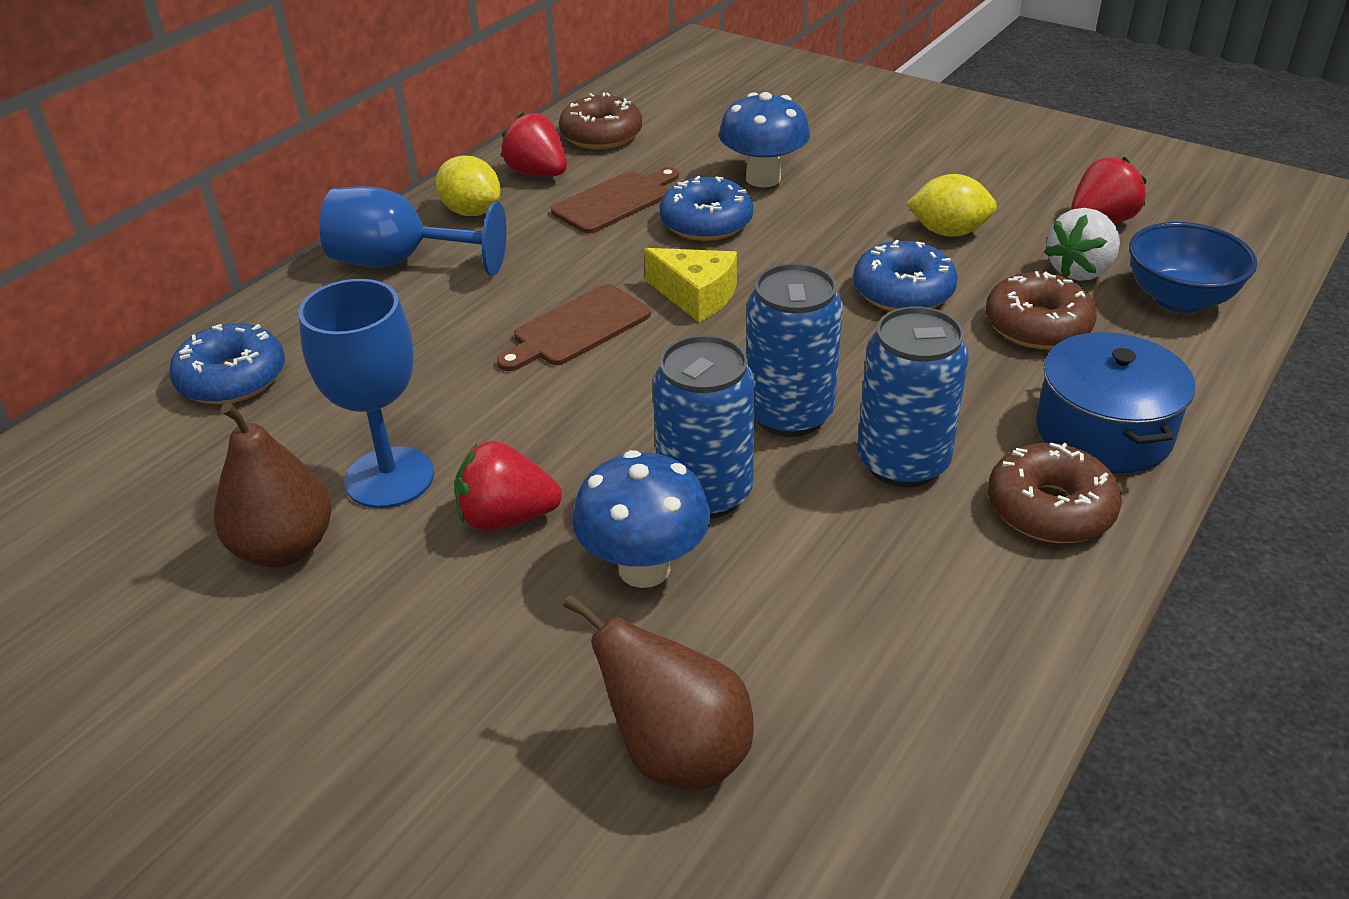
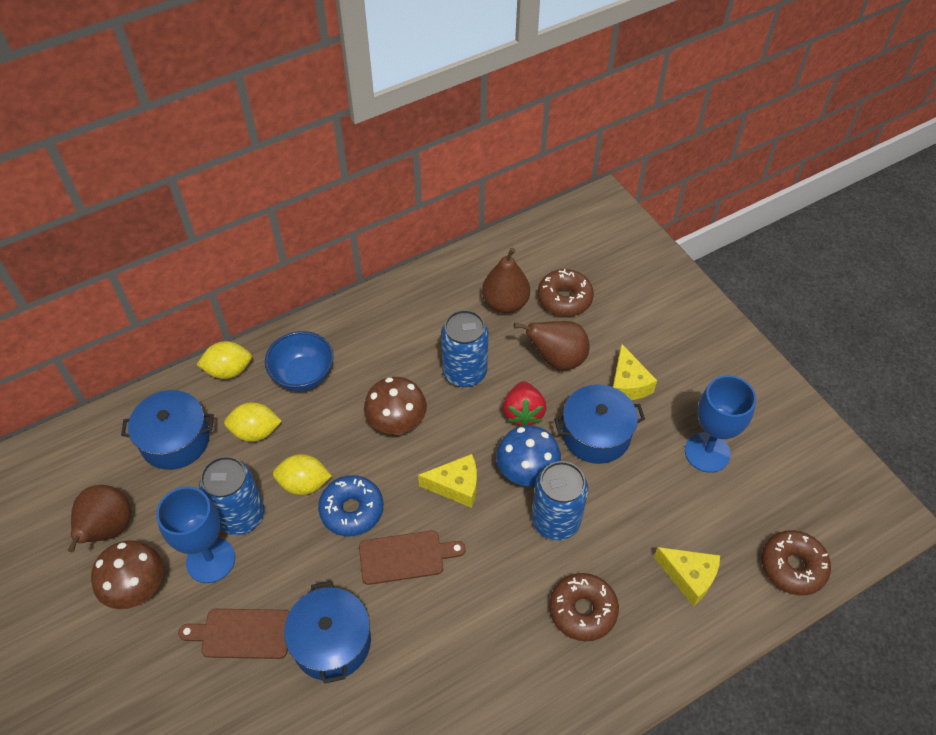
blue donut: [169,323,285,404] [659,176,753,241] [853,240,958,311] = 3 -> [318,475,383,537] = 1
blue mushroom: [572,450,710,588] [719,92,810,187] = 2 -> [496,425,561,486] = 1
blue pot: [1036,332,1195,473] = 1 -> [121,390,214,470] [284,581,371,684] [554,384,645,464] = 3
brown mushroom: none = 0 -> [91,540,164,609] [364,377,427,435] = 2
brown pear: [214,402,332,567] [564,594,754,790] = 2 -> [68,485,131,552] [482,248,530,313] [514,321,590,370] = 3
red strawberry: [454,441,562,531] [501,112,567,176] [1071,157,1147,223] = 3 -> [503,381,546,426] = 1
white strawberry: [1044,208,1120,281] = 1 -> none = 0
yellow cheese: [644,248,737,322] = 1 -> [418,454,477,508] [613,344,657,400] [654,547,720,606] = 3
yellow lemon: [435,155,501,216] [906,174,997,237] = 2 -> [197,341,252,379] [224,402,282,442] [273,454,332,495] = 3

